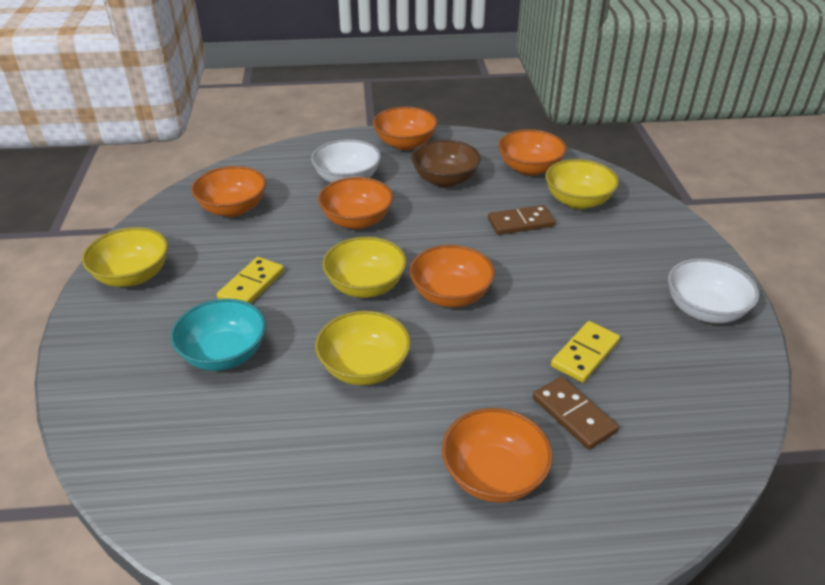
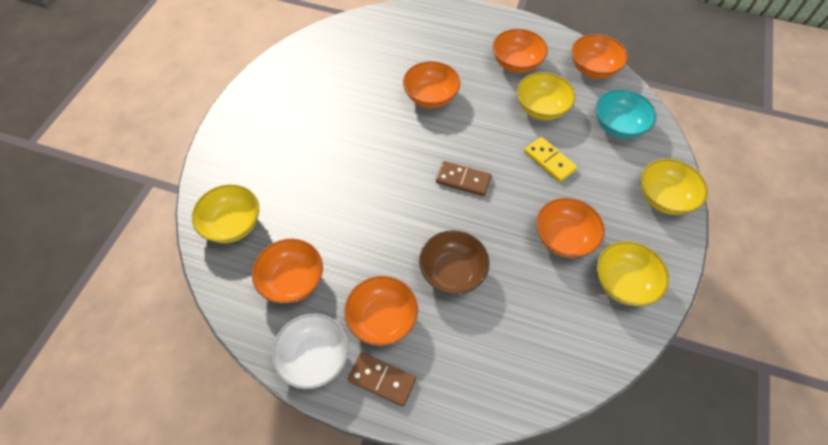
white bowl: [311,139,381,183] [668,258,759,323] = 2 -> [272,314,349,389] = 1
yellow domino: [217,257,284,303] [551,321,620,383] = 2 -> [524,137,577,182] = 1

